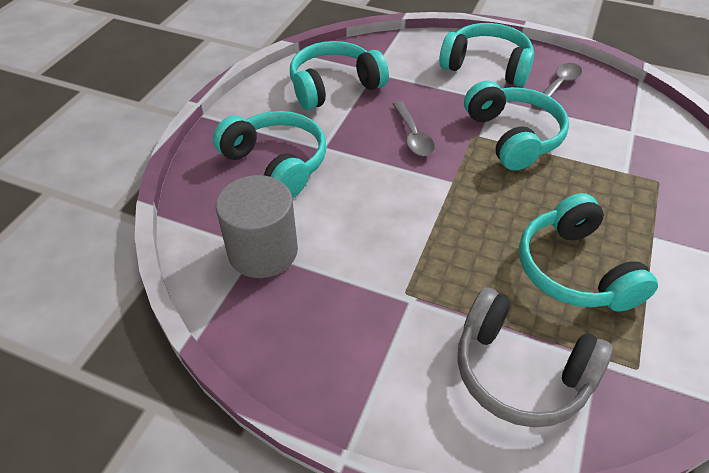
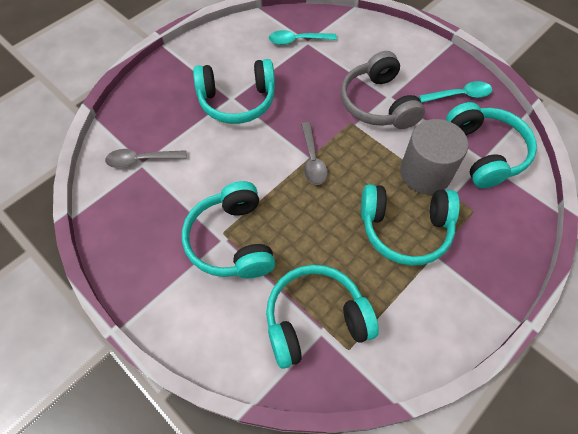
turquoise spoon: none = 0 -> [269,30,337,45] [419,81,492,103] = 2

